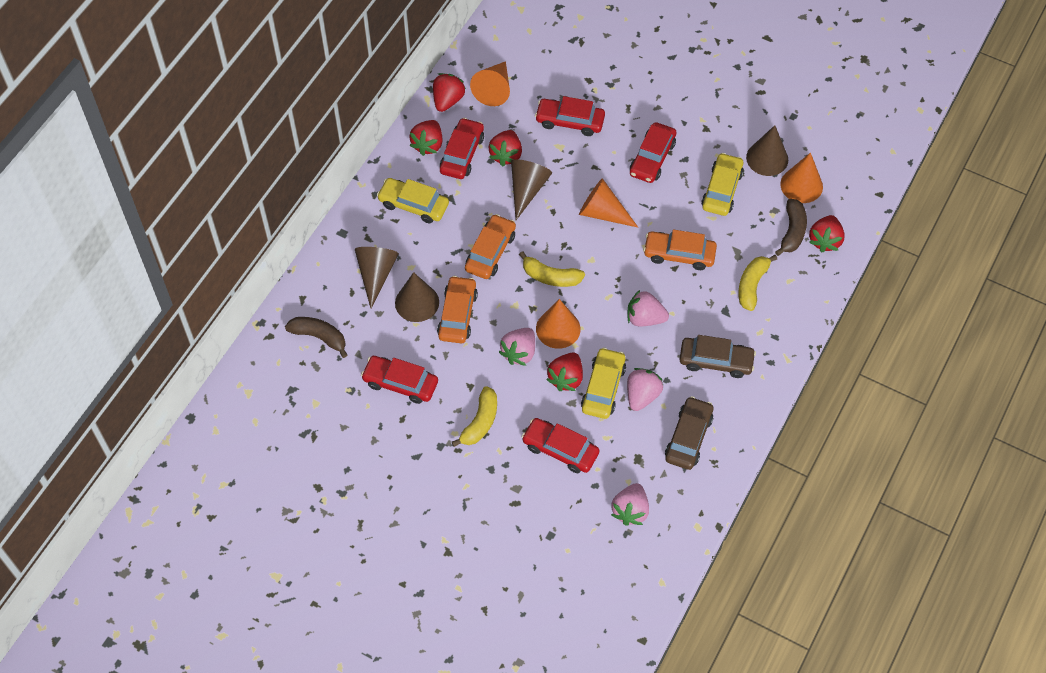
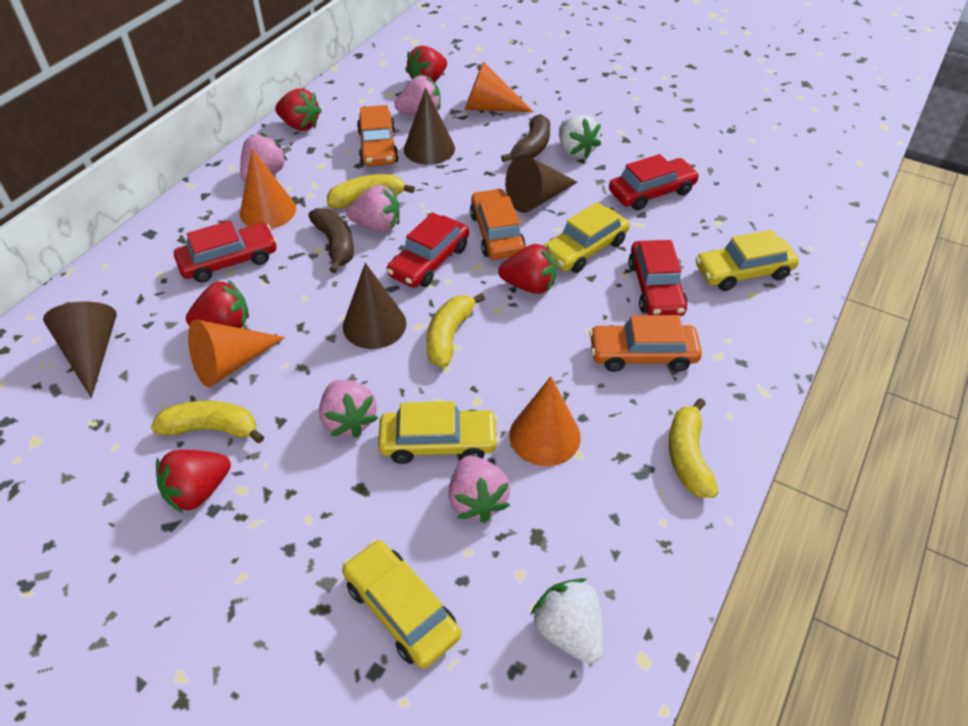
brown car: [665,396,714,470] [679,335,756,378] = 2 -> none = 0
pink strawberry: [499,328,535,366] [611,483,649,526] [627,368,663,411] [628,290,669,326] = 4 -> [240,133,288,182] [319,380,378,438] [346,185,400,232] [395,75,441,115] [448,455,510,523] = 5
red car: [361,356,438,404] [440,118,484,179] [522,418,599,473] [535,96,605,136] [630,122,676,183] = 5 -> [174,220,277,283] [387,212,469,288] [609,154,700,211] [628,240,688,316] = 4
white strawberry: none = 0 -> [531,578,603,664] [559,115,601,159] = 2
yellow banana: [452,386,497,447] [519,251,585,287] [738,255,777,311] = 3 -> [151,401,264,443] [327,174,415,209] [426,293,485,368] [669,398,719,498] = 4
yellow car: [377,178,449,223] [581,347,626,419] [701,153,744,216] = 3 -> [342,540,461,669] [378,401,499,464] [543,202,630,273] [696,230,799,291] = 4

